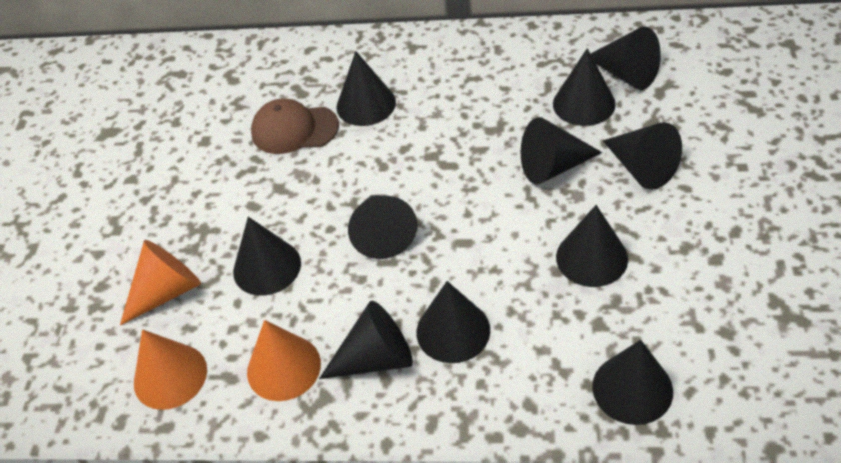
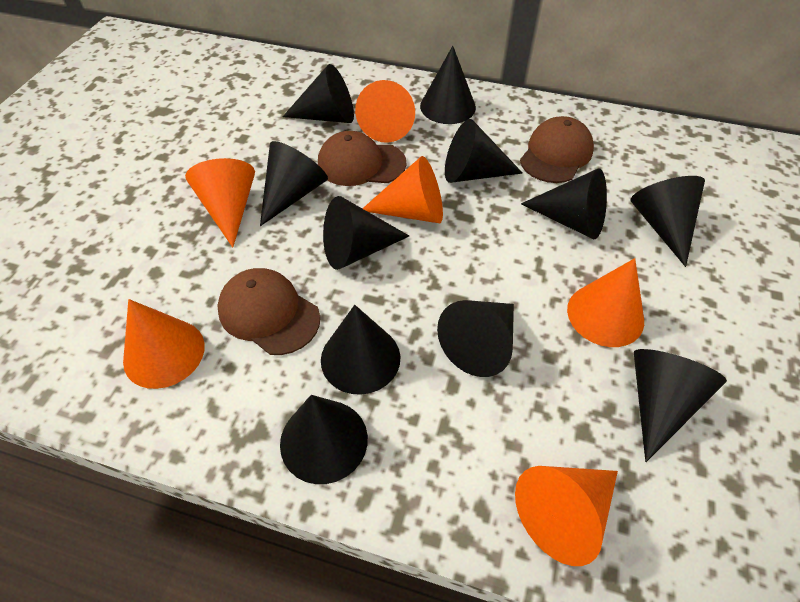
brown cap: [251,98,339,154] = 1 -> [217,268,320,355] [318,131,407,186] [520,116,594,183] = 3
orange cone: [120,240,201,326] [134,329,207,410] [247,320,321,401] = 3 -> [123,299,205,389] [185,158,255,248] [355,80,415,143] [362,156,443,223] [515,466,618,566] [567,258,644,347] = 6

